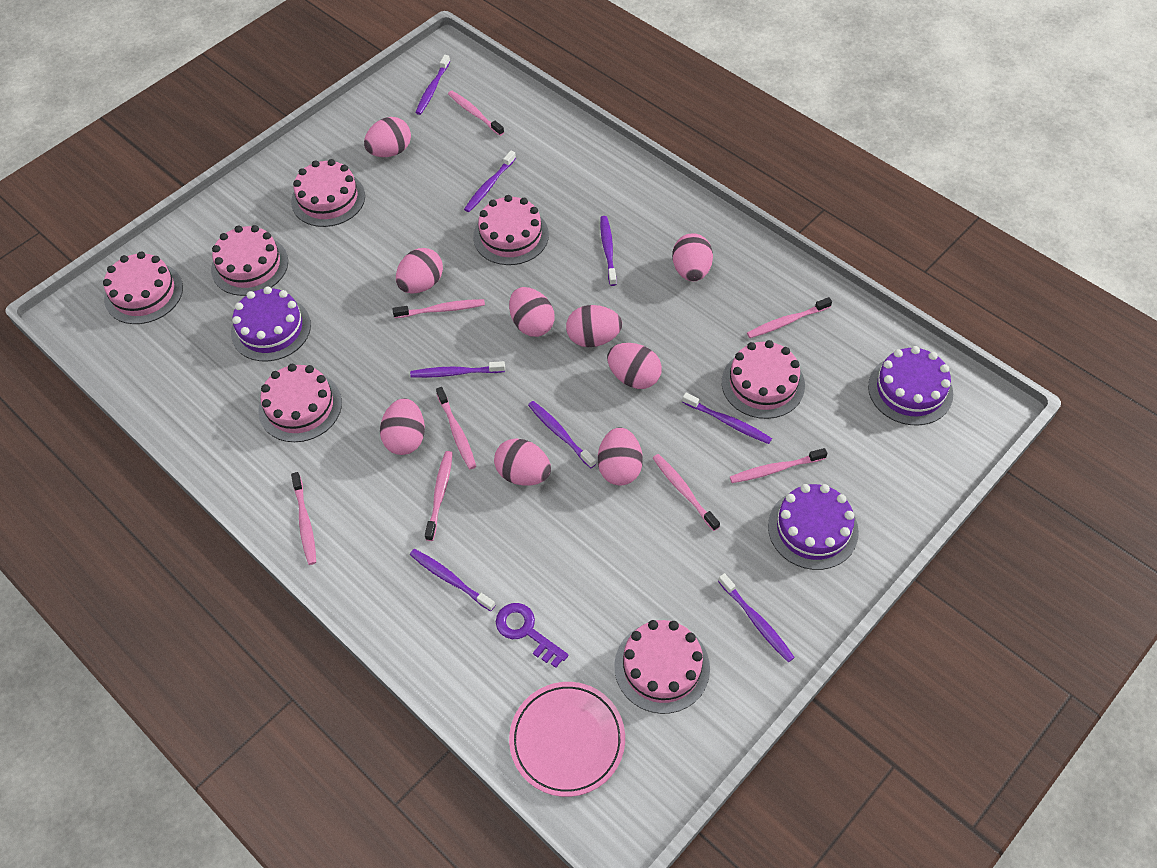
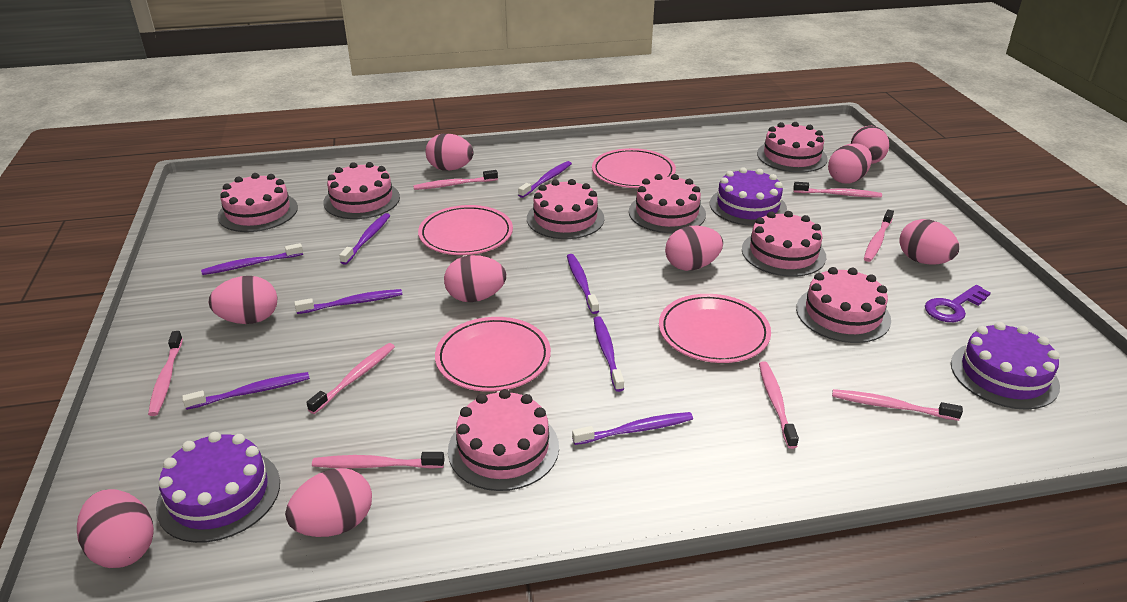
pink cake: [103,252,183,324] [211,225,288,296] [258,364,342,442] [291,159,365,227] [473,195,549,265] [614,620,710,714] [722,340,805,419] = 7 -> [218,173,298,232] [323,162,400,219] [448,389,559,491] [527,179,604,239] [629,174,706,233] [742,211,826,277] [757,122,828,173] [796,267,891,343] = 8
pink plate: [509,682,625,797] = 1 -> [418,205,513,255] [435,317,551,392] [592,148,676,188] [659,294,771,363] = 4

